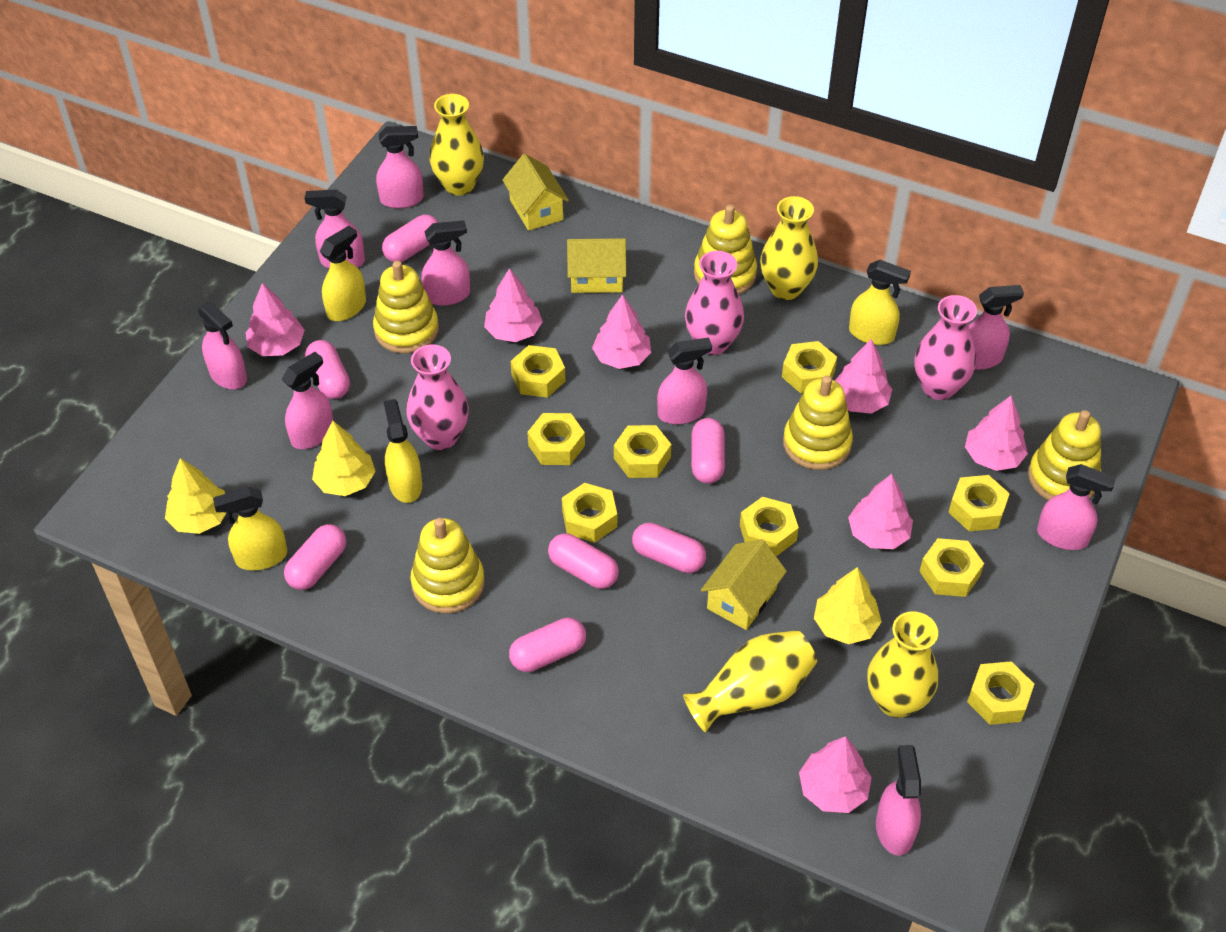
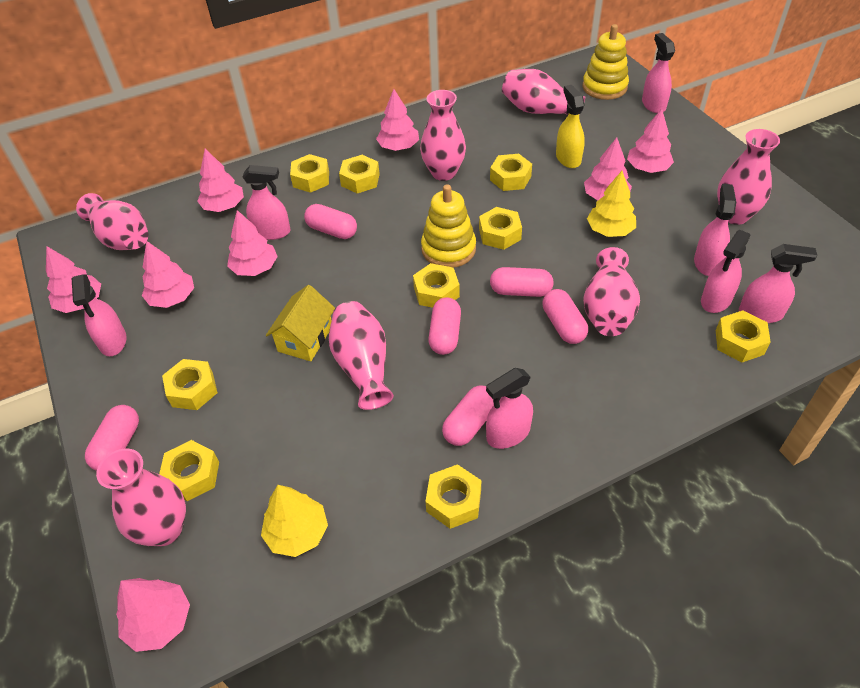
pink capsule: [284,524,346,590] [305,340,350,399] [382,214,439,262] [509,617,586,672] [548,534,619,589] [632,522,706,573] [691,418,725,484] = 7 -> [85,405,139,471] [304,204,357,239] [428,297,461,355] [442,385,494,446] [490,267,554,297] [543,289,588,344] = 6
pink spray bottle: [198,301,247,389] [282,352,333,449] [305,189,365,268] [376,126,424,208] [422,220,470,306] [657,337,712,424] [876,745,921,856] [969,285,1024,370] [1037,464,1116,550] = 9 -> [72,274,127,356] [243,165,290,240] [486,368,533,449] [642,33,675,113] [694,184,736,276] [701,230,751,313] [739,244,818,323] = 7
pink tree: [246,283,305,356] [484,268,543,342] [592,294,651,369] [799,736,872,813] [834,339,893,414] [848,474,913,549] [965,396,1028,471] = 7 -> [46,246,101,313] [116,578,190,652] [142,241,194,308] [197,149,244,212] [227,210,278,276] [376,89,419,151] [584,137,632,200] [627,109,674,173] = 8
pink vase: [406,344,469,450] [685,251,744,355] [914,295,977,400] = 3 -> [76,193,148,250] [96,449,186,546] [329,301,394,410] [420,90,466,181] [502,69,585,115] [583,247,640,336] [717,129,780,225] = 7
yellow house: [502,154,569,231] [567,238,626,293] [701,539,787,630] = 3 -> [266,285,335,361] = 1
yellow spray bottle: [213,487,287,570] [320,226,366,321] [384,399,422,503] [849,260,911,345] = 4 -> [556,85,585,168] = 1
yellow stacking toy: [373,261,439,353] [410,518,485,614] [694,205,757,294] [783,375,853,470] [1028,410,1101,500] = 5 -> [421,184,476,268] [582,24,629,100] = 2
yellow tree: [165,458,226,534] [312,421,376,496] [814,567,882,644] = 3 -> [261,485,328,557] [587,171,636,237] = 2
yellow vase: [430,94,484,196] [683,630,817,732] [760,196,818,300] [867,611,938,718] = 4 -> none = 0

